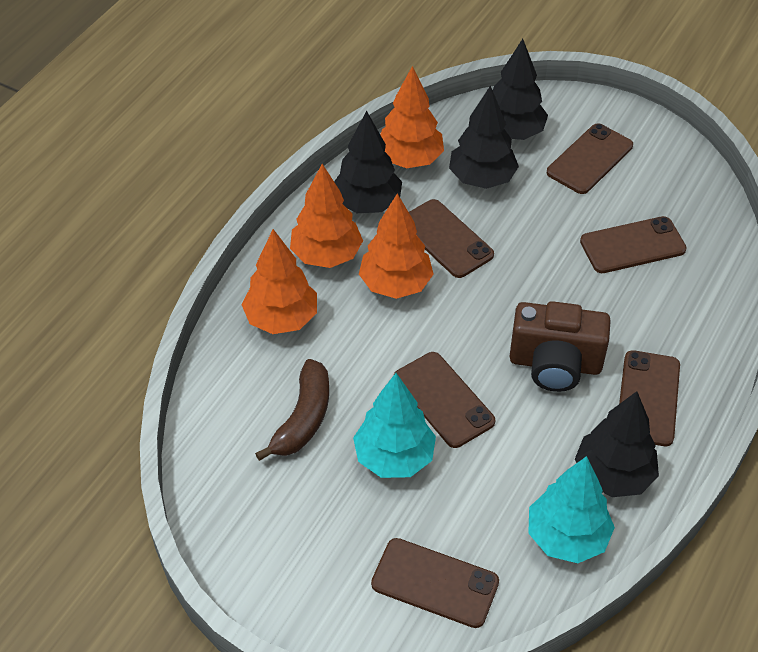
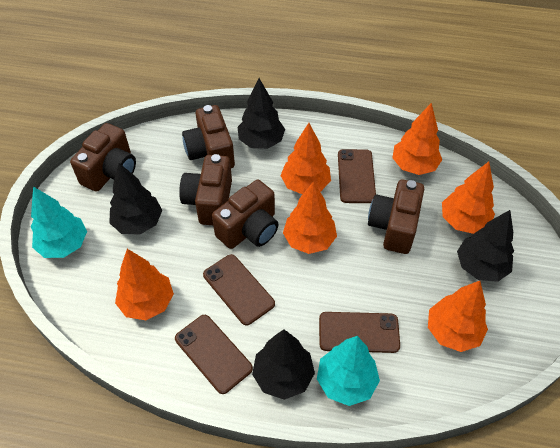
brown banana: [255,359,329,461] = 1 -> none = 0
brown camera: [509,301,611,392] = 1 -> [70,123,136,192] [179,154,232,225] [182,105,235,168] [212,180,279,249] [368,180,424,254] = 5
brown phone: [371,538,499,628] [394,352,495,448] [409,199,494,278] [547,123,633,194] [580,216,687,273] [619,350,680,446] = 6 -> [175,315,253,394] [203,254,275,325] [319,312,400,353] [338,149,376,203] = 4
orange tree: [242,229,317,334] [290,164,363,268] [359,193,434,299] [380,66,444,168] = 4 -> [115,249,174,320] [280,123,331,195] [283,181,337,254] [392,103,442,175] [428,281,488,352] [442,162,495,234] = 6

